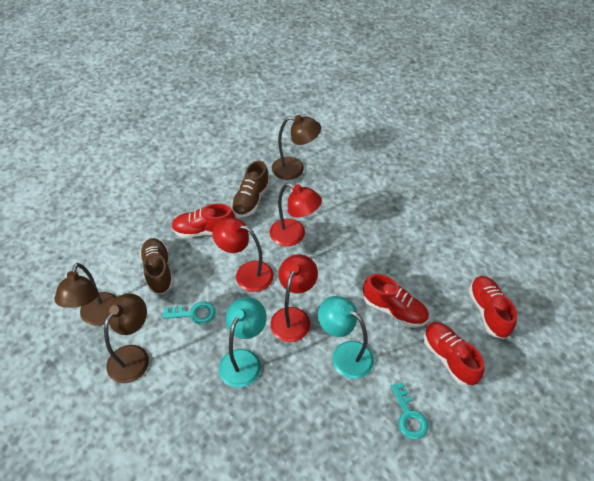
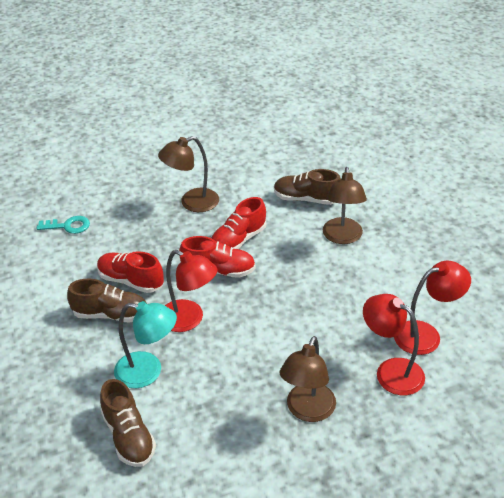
brown shoe: [139,238,173,294] [231,160,270,217] = 2 -> [67,279,146,322] [100,379,156,467] [274,169,341,205] = 3
red shoe: [171,203,235,238] [363,274,429,328] [424,322,484,386] [469,276,517,339] = 4 -> [97,251,164,293] [179,236,256,278] [211,197,266,249] = 3
turquoise key: [162,301,216,324] [391,382,428,440] = 2 -> [37,216,90,234] = 1
turquoise lamp: [219,297,267,388] [318,296,374,379] = 2 -> [114,301,177,388] = 1

